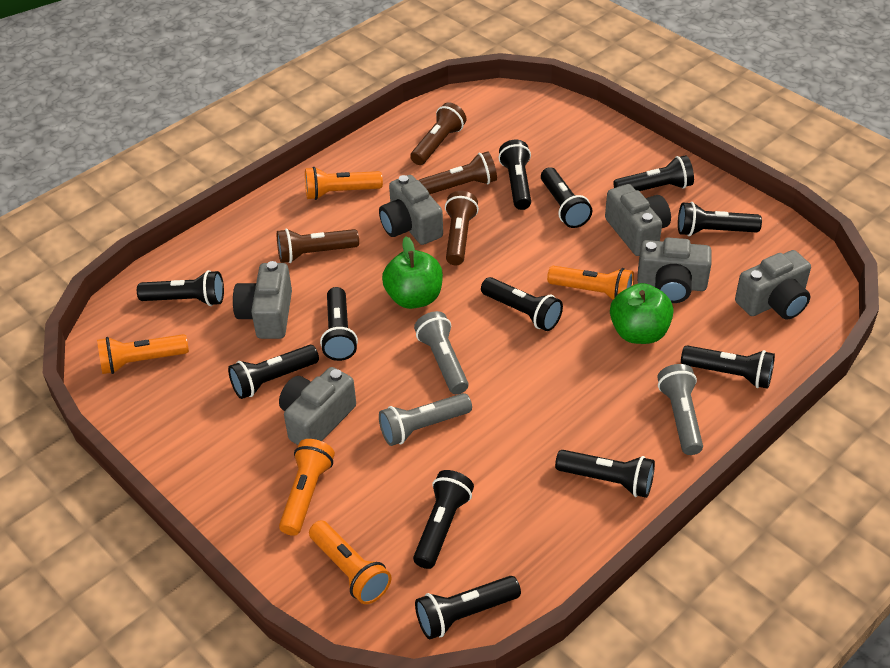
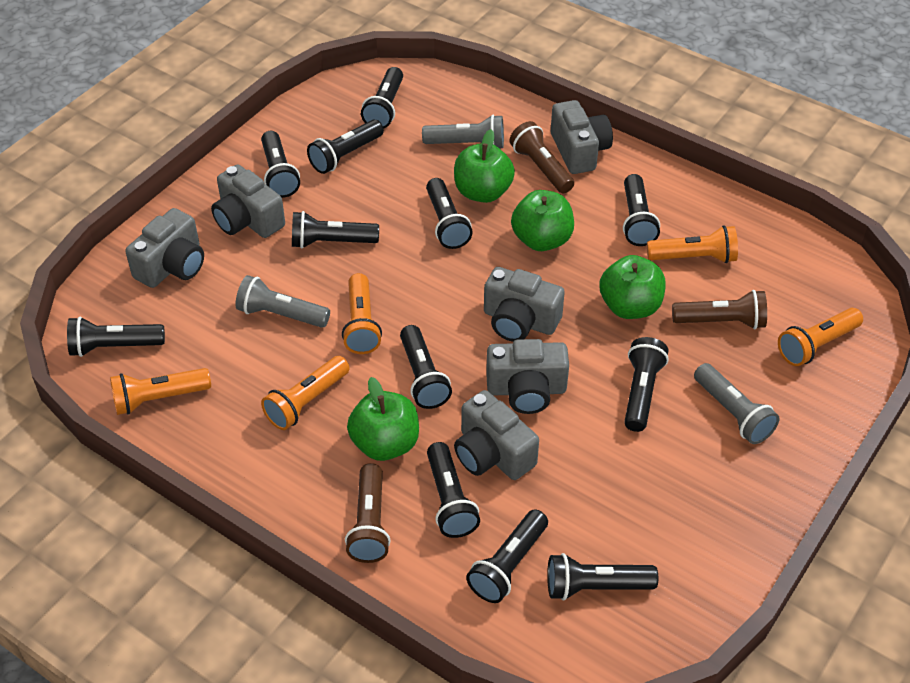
brown flashlight: [277,228,359,263] [410,102,467,165] [419,151,497,194] [445,191,479,265] = 4 -> [345,463,391,563] [509,121,574,193] [672,290,767,329] = 3
green apple: [382,236,443,309] [610,283,674,344] = 2 -> [347,377,419,461] [454,129,515,203] [511,190,574,251] [599,255,666,319] = 4

